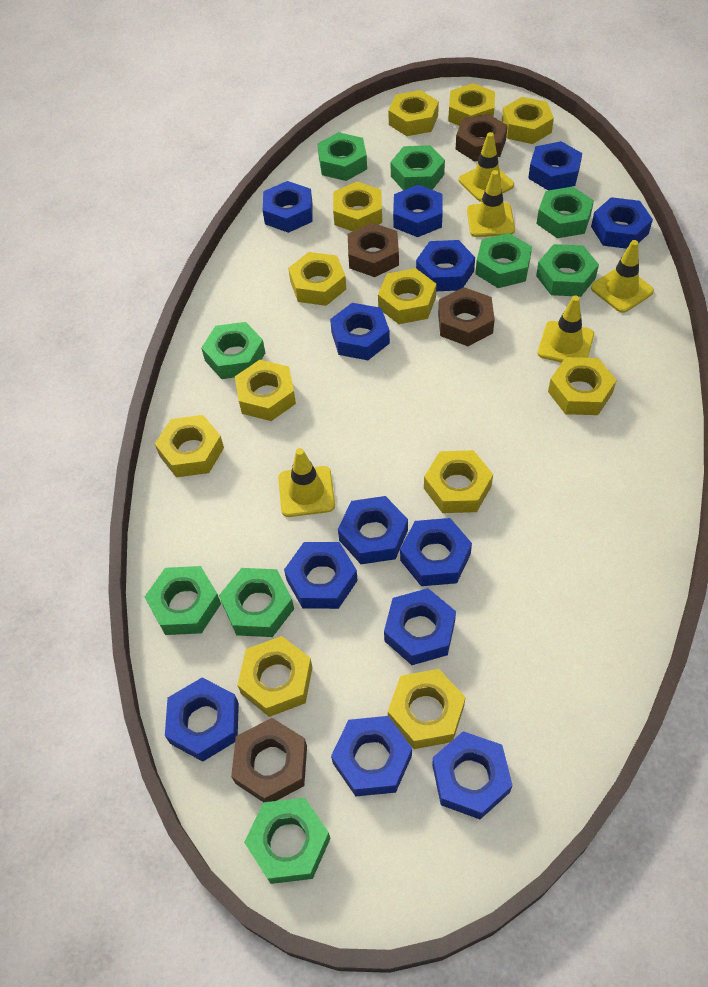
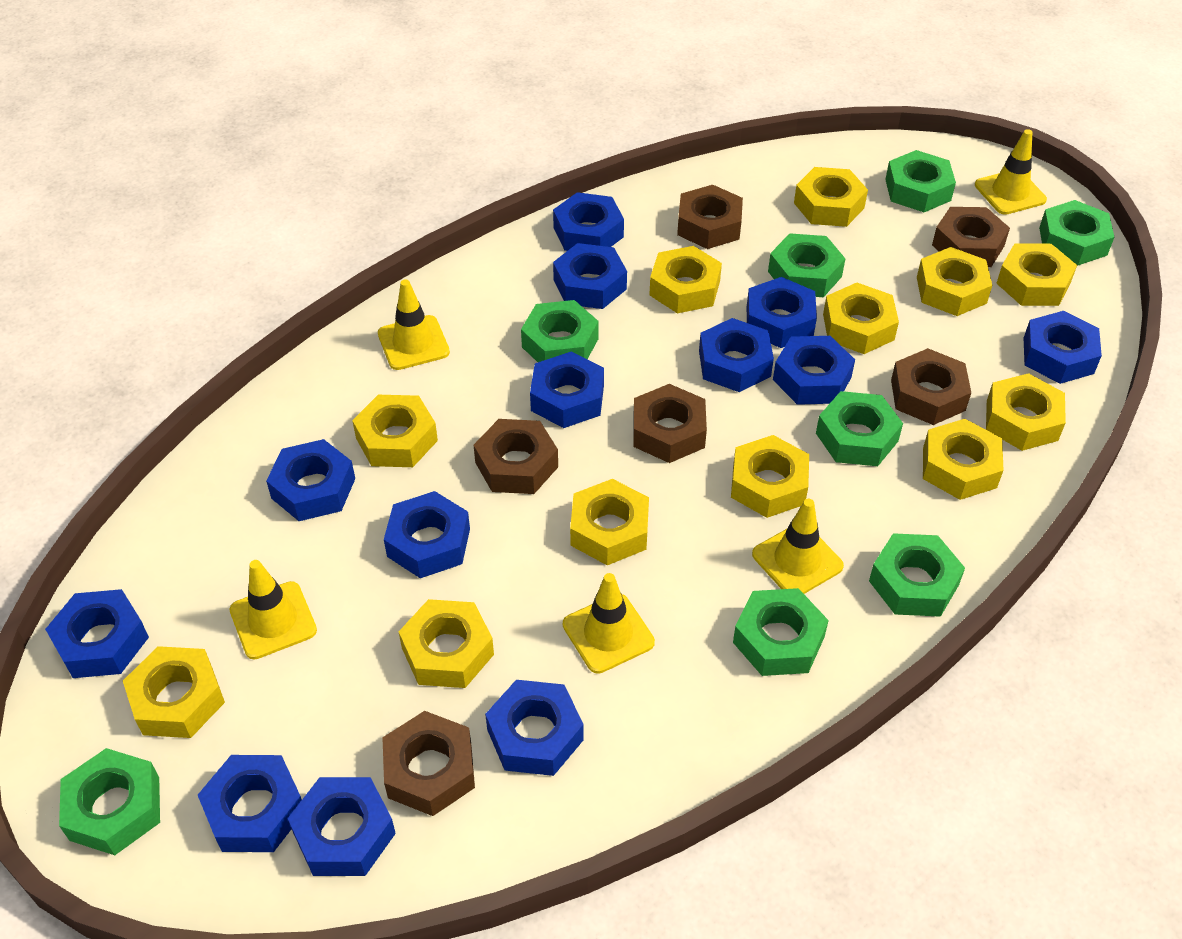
brown nut: [231,718,307,802] [348,223,399,277] [438,287,495,346] [456,114,508,161] = 4 -> [382,711,475,816] [474,419,558,494] [633,384,707,463] [677,185,743,249] [891,348,971,425] [932,207,1010,267] = 6
green nut: [145,566,221,635] [201,322,265,379] [219,568,294,637] [244,798,331,884] [318,132,367,181] [390,145,445,190] [475,233,532,288] [536,244,599,297] [537,187,594,238] = 9 -> [59,748,160,855] [521,300,599,362] [733,588,829,676] [768,233,846,297] [816,391,903,466] [869,533,965,617] [885,150,956,212] [1039,200,1114,266] = 8

